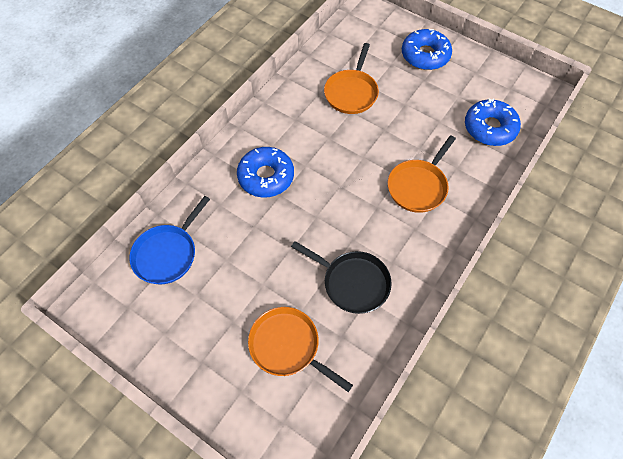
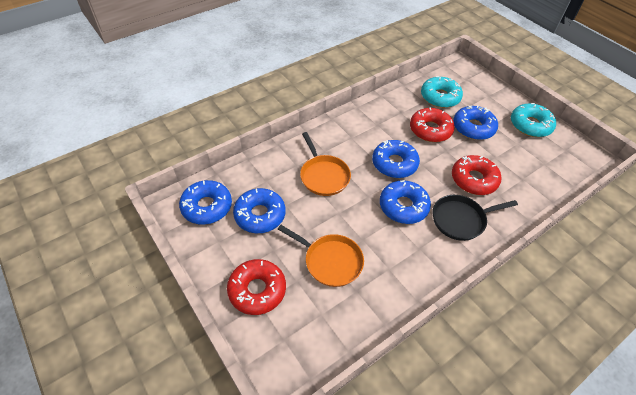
blue donut: [237,147,294,197] [402,29,452,70] [465,98,521,146] = 3 -> [179,180,232,225] [233,188,285,233] [372,140,420,178] [380,180,431,224] [453,105,498,140] = 5
blue pan: [129,196,210,285] = 1 -> none = 0
orange pan: [248,307,353,392] [324,43,379,114] [388,135,456,213] = 3 -> [278,225,364,287] [300,132,351,196] = 2
red donut: none = 0 -> [227,259,286,315] [410,107,455,142] [452,155,501,195] = 3
turquoise donut: none = 0 -> [421,76,463,108] [511,103,556,137] = 2

